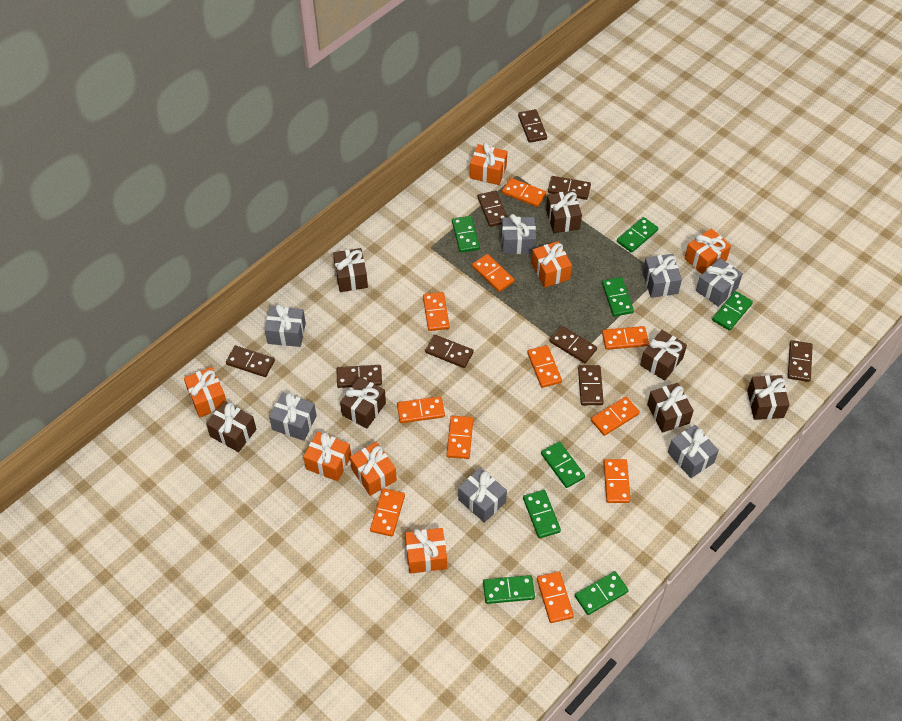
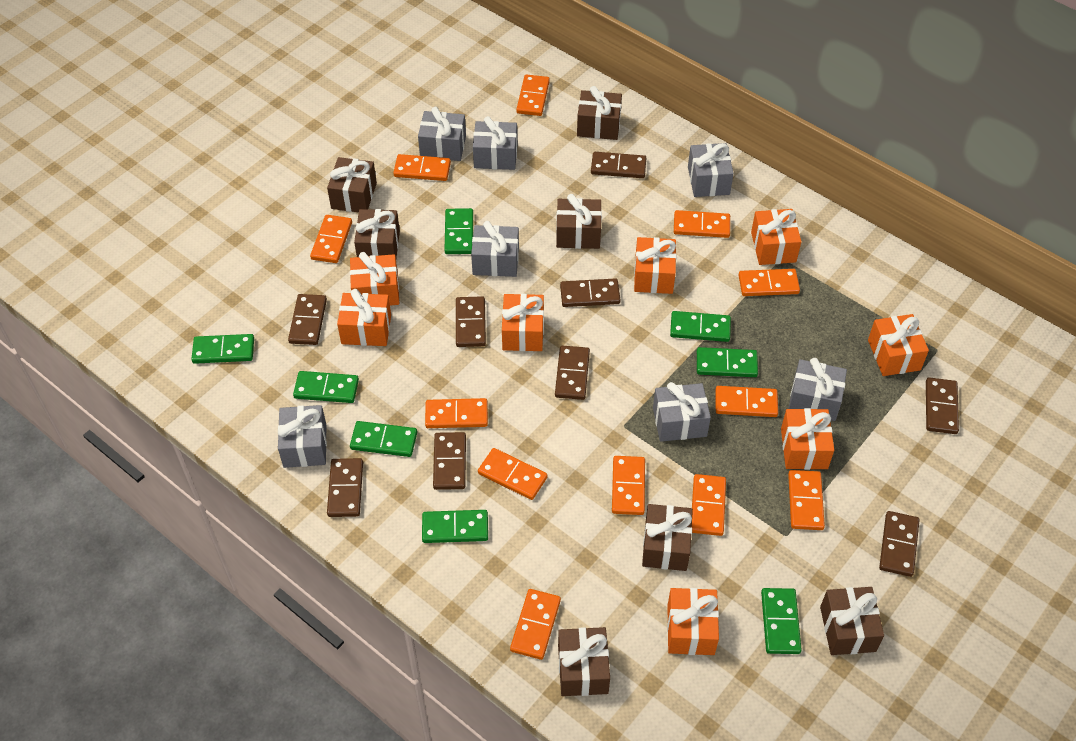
orange domino: [370,488,405,537] [397,396,445,423] [423,292,450,331] [447,416,473,459] [472,254,515,292] [502,178,546,207] [527,345,562,388] [537,571,574,623] [591,397,640,436] [602,326,649,350] [604,459,630,503] = 11 -> [310,215,352,263] [393,154,451,181] [425,398,488,428] [478,448,547,500] [510,589,561,660] [516,74,550,116] [612,456,645,515] [674,210,730,238] [692,474,726,536] [715,386,778,417] [739,269,800,296] [788,470,825,530] = 12
orange gift: [184,367,227,418] [303,432,351,481] [350,442,397,496] [405,528,447,574] [470,142,507,185] [531,241,572,288] [684,228,731,274] = 7 -> [337,289,391,346] [350,252,399,305] [502,294,544,351] [634,237,676,294] [667,588,719,655] [751,209,801,265] [781,408,834,470] [868,314,929,376] = 8

